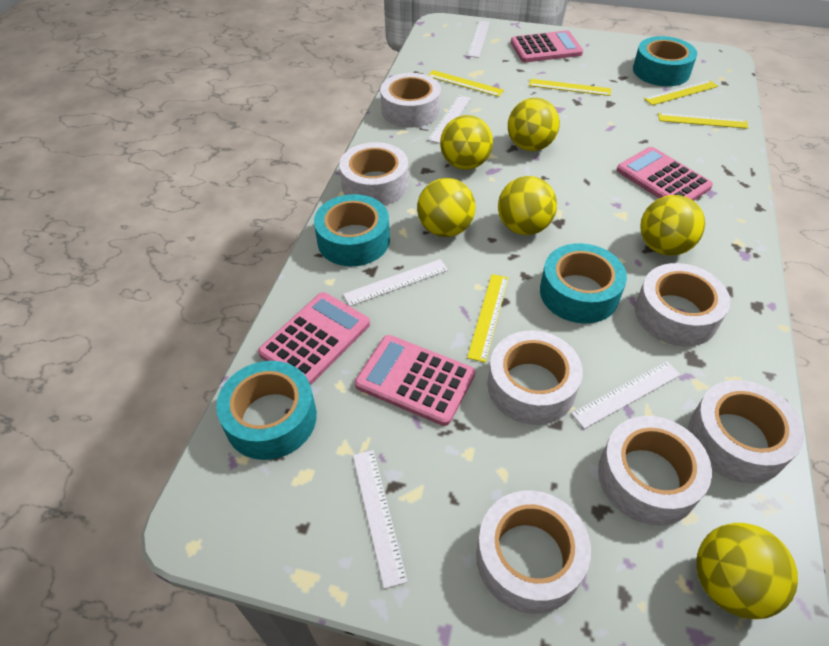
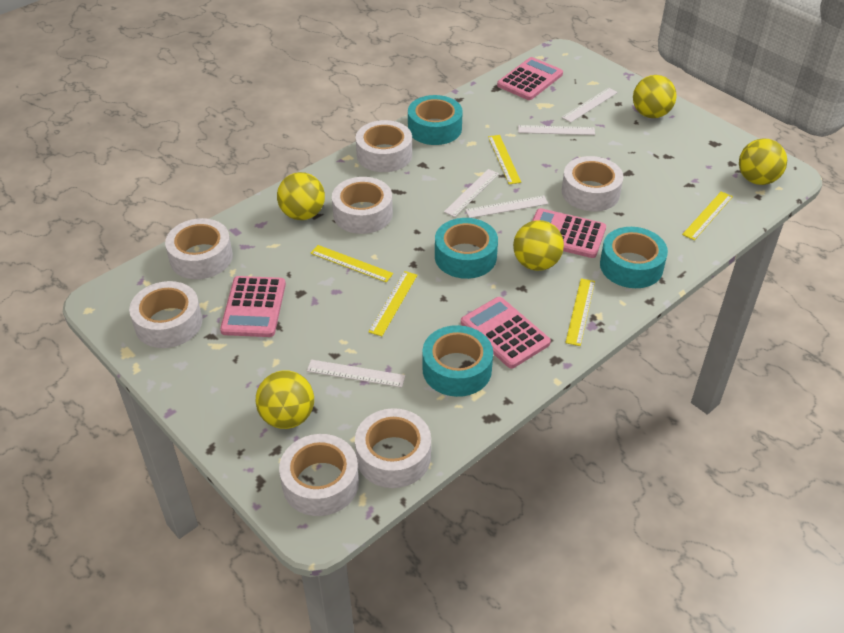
yellow ball: [417,178,476,237] [440,115,493,170] [498,176,557,235] [508,98,560,151] [640,195,705,256] [696,523,798,619] = 6 -> [256,370,314,429] [277,172,325,220] [513,220,564,271] [633,75,677,118] [739,138,787,185] = 5

